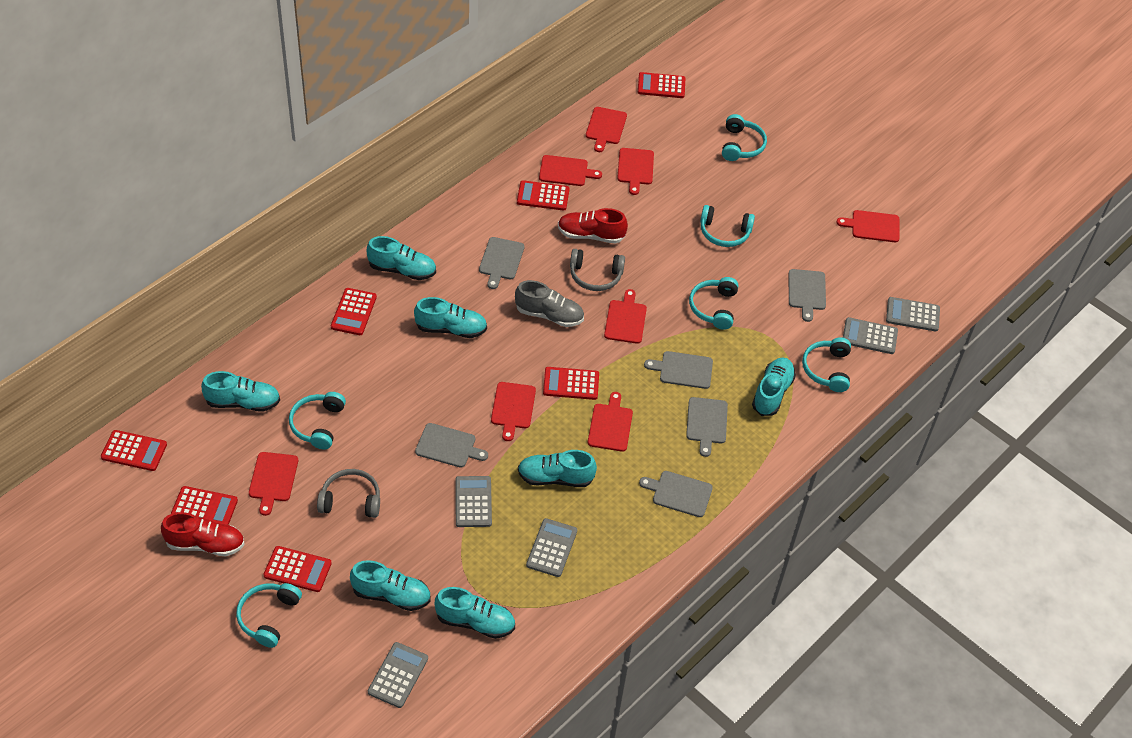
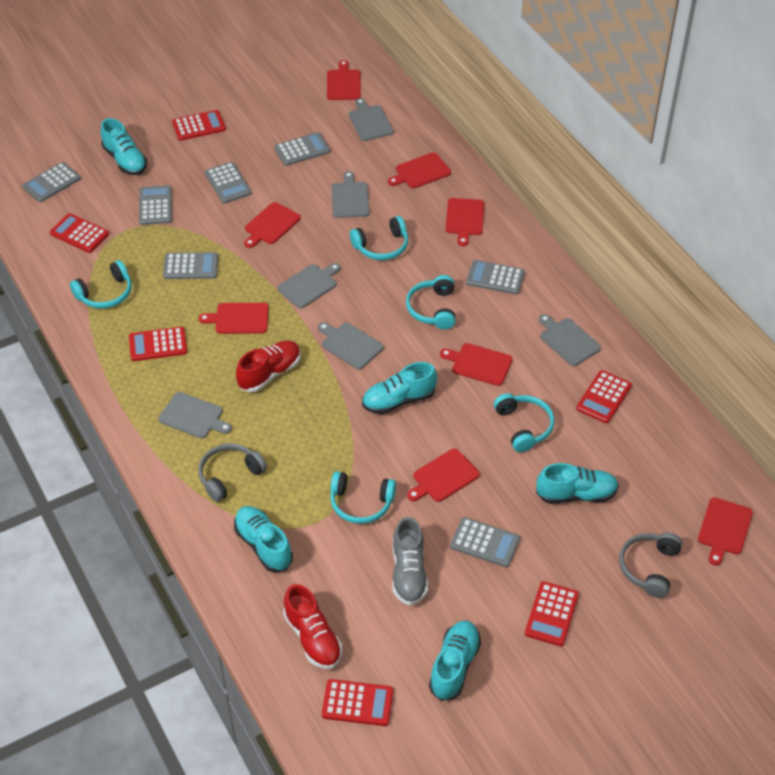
grey calculator: [368,642,428,708] [455,476,492,527] [526,518,577,577] [843,317,898,354] [886,297,940,331] = 5 -> [22,162,81,202] [139,185,172,225] [163,252,218,279] [205,162,251,203] [274,132,330,166] [450,517,520,567] [466,260,525,295] = 7
red calculator: [101,430,167,471] [171,486,238,525] [263,546,332,592] [331,288,377,335] [517,180,570,211] [543,367,599,400] [638,72,685,98] = 7 -> [50,213,109,253] [129,327,187,361] [172,110,226,141] [322,679,393,726] [525,581,579,646] [576,370,632,423] = 6
turquoise headphones: [236,583,302,648] [289,392,346,450] [689,277,738,330] [700,205,755,247] [722,114,767,161] [802,337,851,392] = 6 -> [70,260,132,309] [330,471,396,524] [350,216,408,260] [406,275,456,329] [494,393,554,452] = 5
turquoise shoe: [201,371,280,412] [350,560,431,611] [367,236,436,280] [414,297,487,338] [435,587,515,639] [518,450,597,487] [752,357,796,416] = 7 -> [100,118,147,175] [234,506,293,572] [362,362,437,414] [429,620,481,701] [536,463,619,504] = 5

